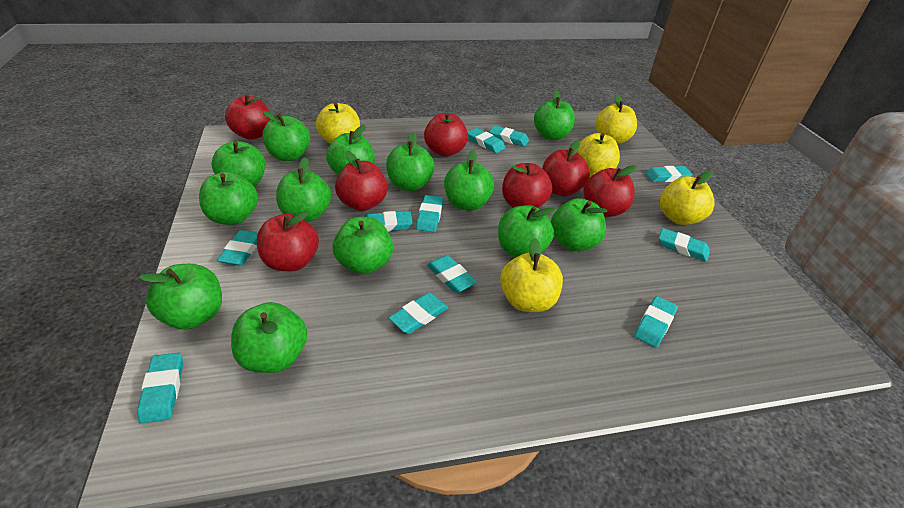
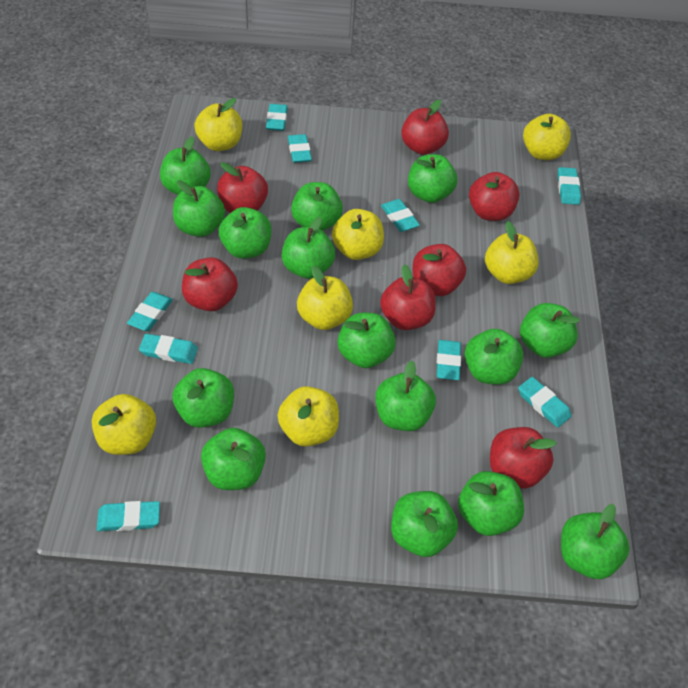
green apple: [139,264,222,329] [199,172,258,225] [211,141,266,187] [231,302,307,373] [263,111,310,161] [276,157,331,222] [326,125,375,175] [333,217,393,274] [386,132,434,191] [444,150,494,211] [498,205,556,257] [534,90,575,140] [551,198,608,251] = 13 -> [160,137,211,195] [172,368,234,428] [173,180,225,237] [201,428,266,490] [219,207,271,259] [282,216,335,279] [291,182,343,231] [338,313,396,368] [376,361,436,431] [391,491,458,557] [408,154,457,203] [458,471,524,536] [465,329,523,385] [520,303,580,358] [561,504,630,579] = 15
turquoise eraser: [137,353,183,424] [217,230,258,266] [365,211,413,232] [389,293,448,334] [416,195,443,232] [427,255,477,293] [468,128,506,153] [489,125,529,147] [634,296,678,348] [645,166,693,182] [659,228,710,262] = 11 -> [97,501,160,531] [127,292,173,331] [139,334,198,364] [266,104,288,131] [288,134,312,163] [381,199,420,232] [437,340,461,380] [518,377,572,428] [557,167,581,205] = 9
yellow apple: [316,102,360,144] [500,238,563,312] [577,133,620,177] [595,94,637,144] [660,171,715,225] = 5 -> [92,394,156,455] [194,98,242,151] [278,386,339,447] [297,265,353,330] [332,209,384,260] [485,221,538,284] [523,114,571,160] = 7

